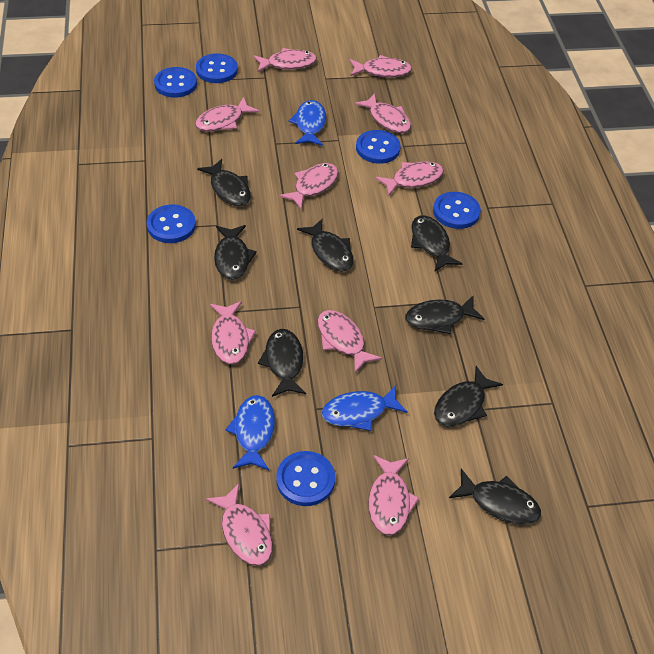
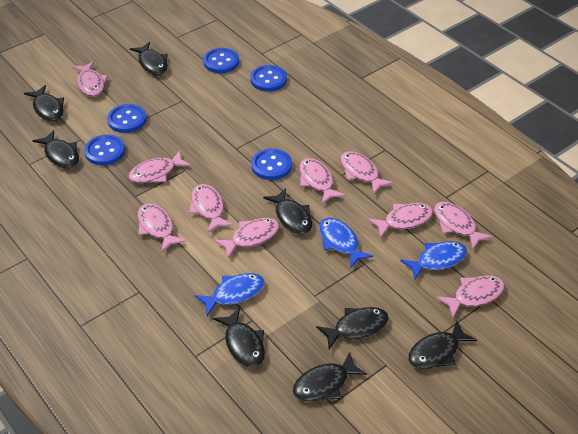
blue button: [147,205,196,243] [154,67,197,98] [196,53,238,83] [276,451,335,506] [356,130,401,164] [433,192,481,229] = 6 -> [84,134,125,165] [107,104,147,133] [203,48,239,73] [250,65,287,92] [251,148,292,180] = 5

